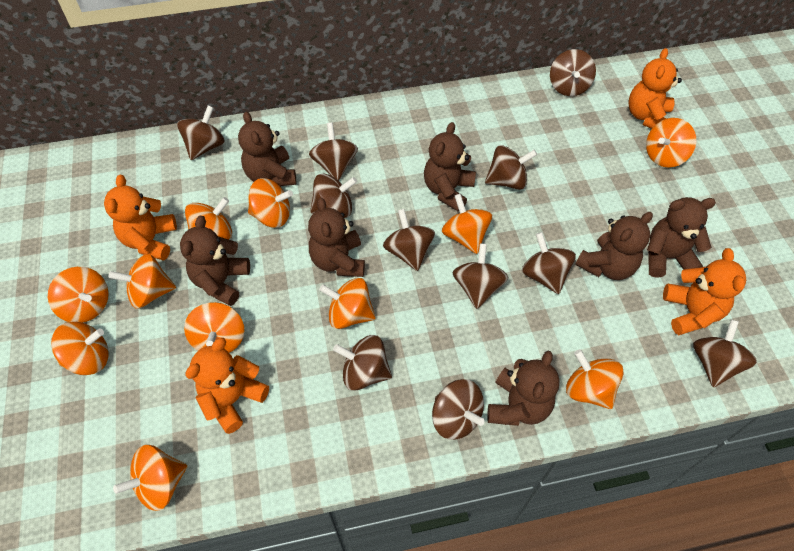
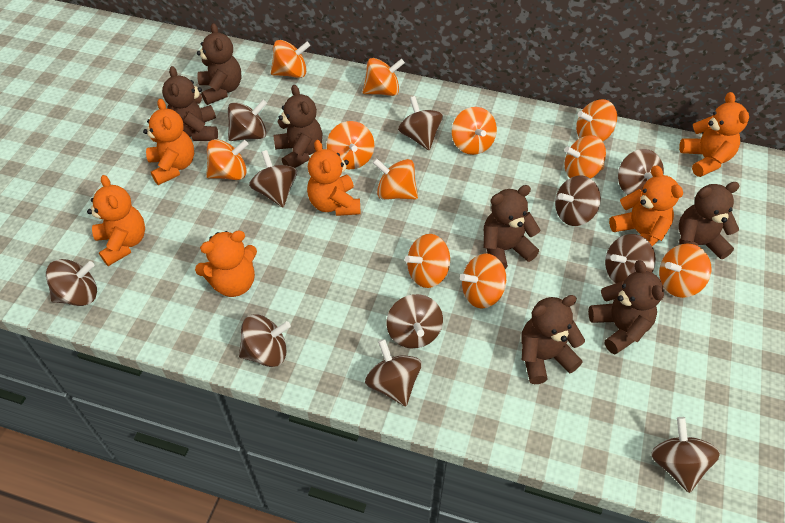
orange teddy bear: [104,175,177,261] [185,338,269,434] [629,48,682,129] [663,248,746,335] = 4 -> [87,175,145,266] [143,99,194,185] [195,230,257,297] [307,140,361,216] [609,165,683,246] [679,92,749,177] = 6

